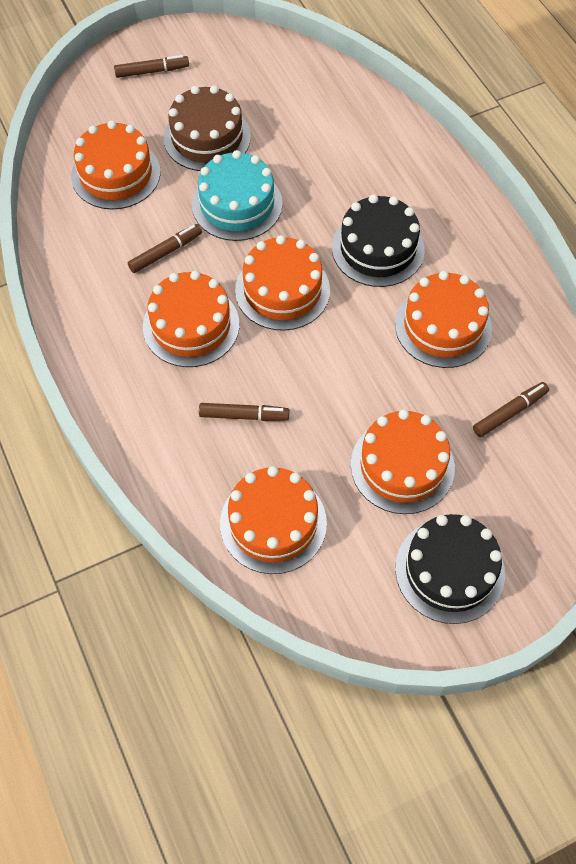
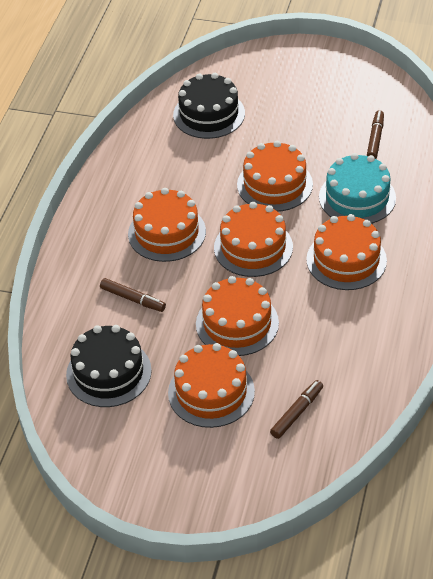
brown cake: [164,85,251,171] = 1 -> none = 0
brown marker: [114,55,189,78] [128,224,202,273] [199,403,289,421] [473,382,549,437] = 4 -> [100,278,166,312] [270,380,323,439] [367,110,384,159] = 3

